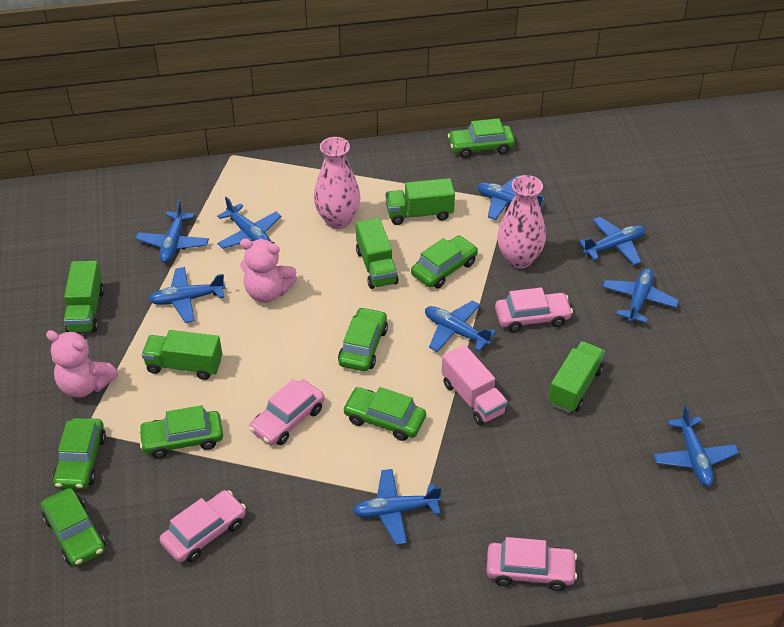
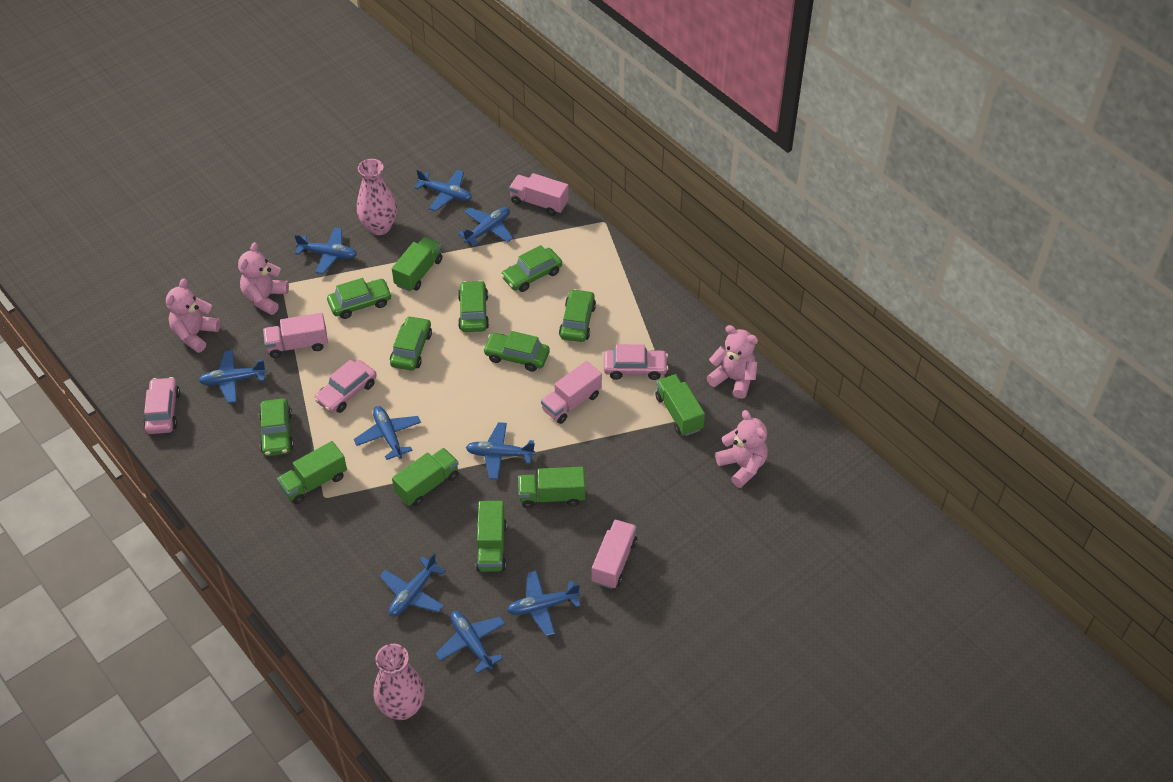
green truck: [64,261,104,332] [142,330,222,380] [356,218,399,289] [386,178,455,225] [549,341,605,413] = 5 -> [277,441,347,504] [392,237,443,292] [392,448,458,506] [476,501,507,572] [518,467,585,508] [655,374,705,436] = 6
pink car: [159,490,246,563] [249,379,325,445] [487,537,577,591] [495,287,573,332] = 4 -> [143,377,180,434] [314,360,377,413] [604,344,668,380] = 3
pink teddy bear: [46,330,118,398] [240,238,297,303] = 2 -> [166,279,221,353] [238,242,289,315] [706,325,758,399] [715,410,768,488] = 4
pink truck: [441,345,508,425] = 1 -> [263,313,328,358] [509,173,569,216] [541,361,602,424] [592,519,637,589] = 4

